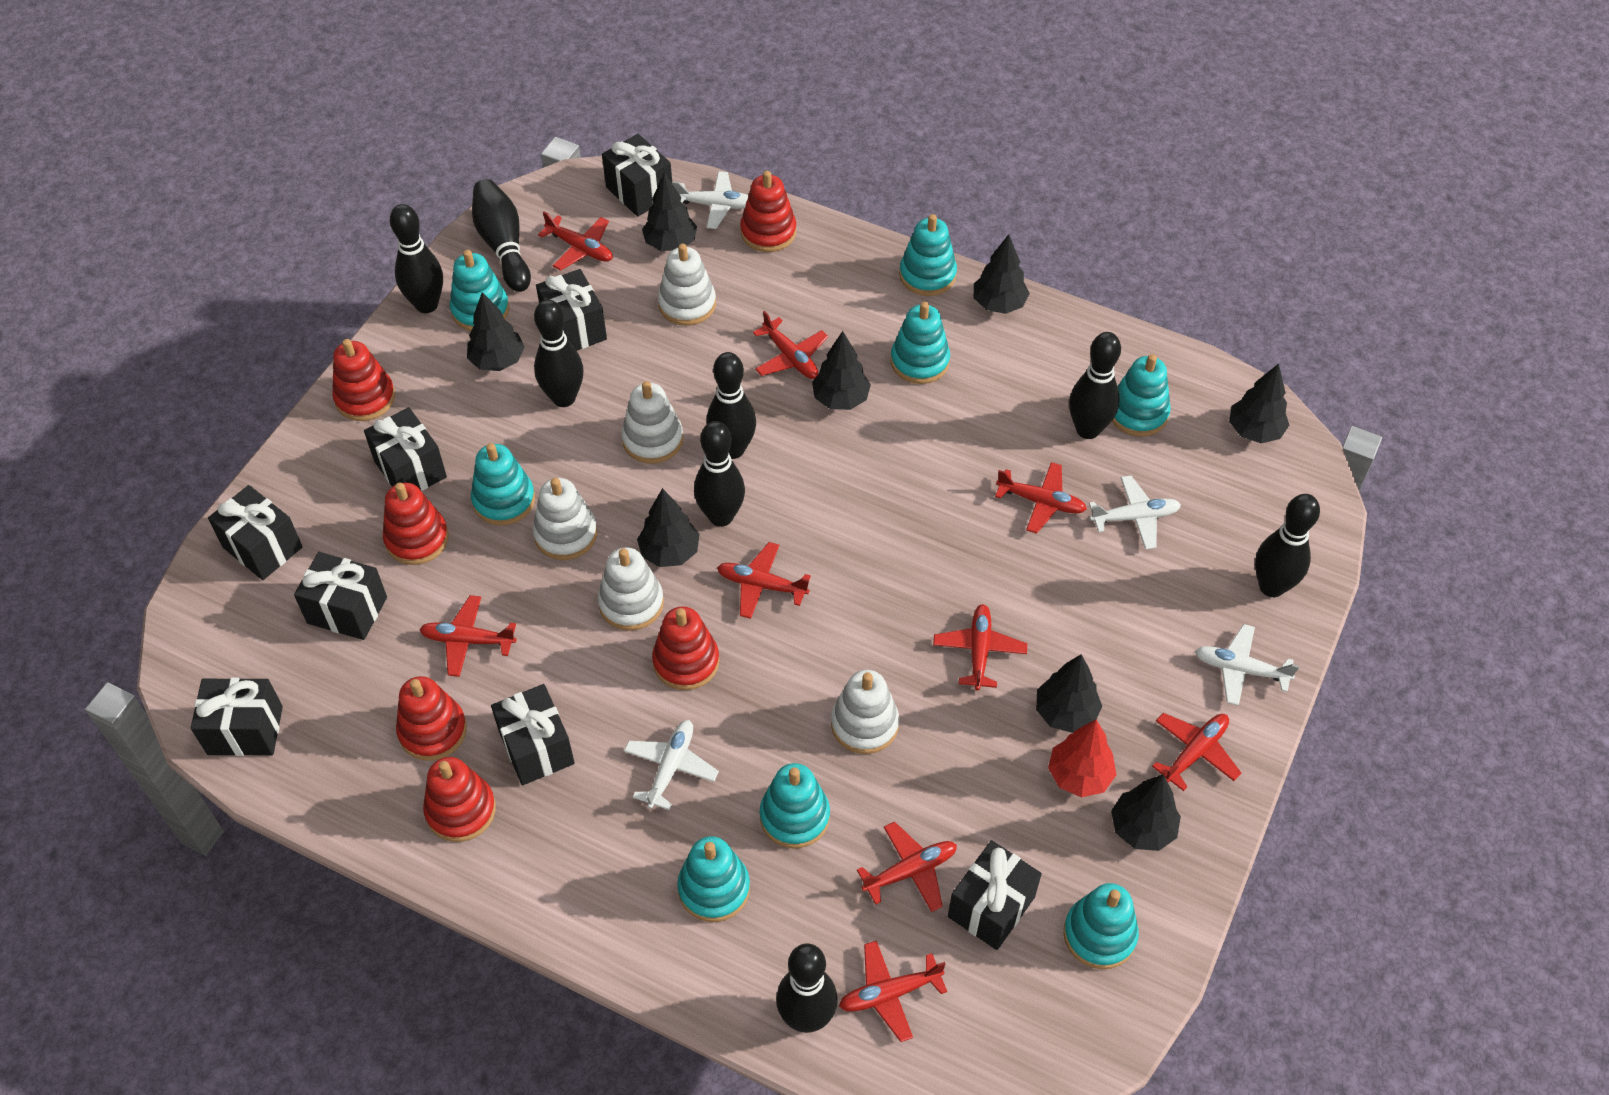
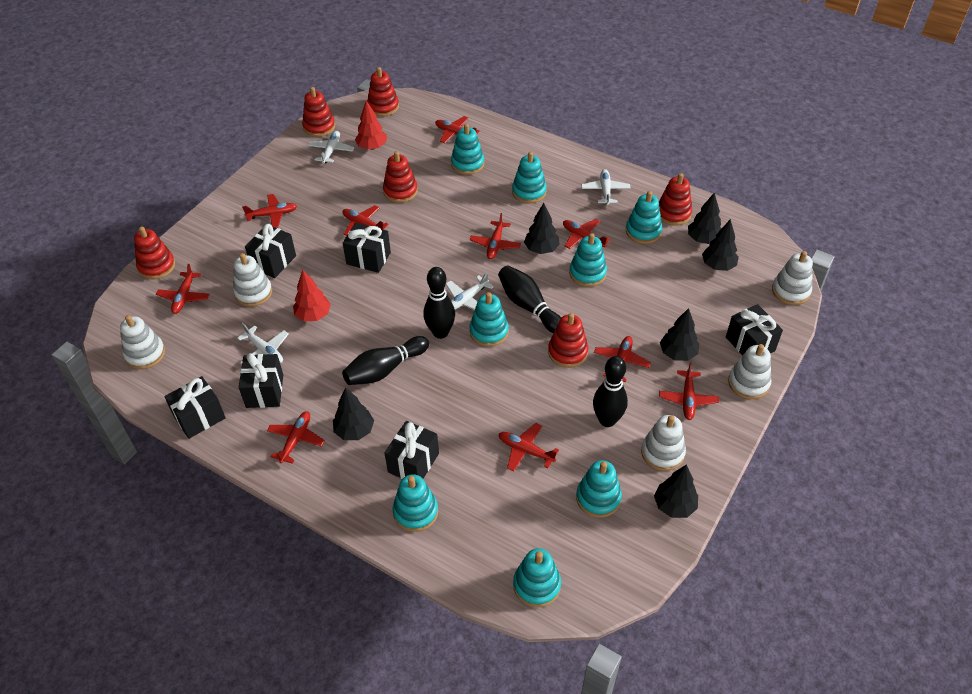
black bowling pin: [390,204,443,313] [472,179,531,292] [534,299,584,407] [694,421,745,527] [707,352,756,459] [776,943,838,1033] [1069,332,1121,439] [1255,494,1320,597] = 8 -> [342,336,429,385] [423,267,455,339] [498,265,561,333] [593,356,628,427] = 4
black gift: [191,678,283,756] [208,485,303,580] [294,552,387,640] [364,407,447,491] [491,684,575,785] [536,269,607,351] [602,134,672,217] [948,840,1042,950] = 8 -> [164,376,226,439] [239,353,283,408] [245,224,296,278] [343,223,391,273] [385,421,439,479] [726,304,783,356] = 6
black tree: [467,292,525,371] [637,488,700,567] [642,172,697,251] [812,331,871,410] [974,234,1030,314] [1036,654,1102,733] [1111,774,1181,851] [1229,363,1289,443] = 8 -> [333,387,374,440] [524,203,560,254] [654,464,698,518] [660,308,699,361] [688,193,721,244] [702,219,739,271] = 6
red plane: [419,595,516,677] [538,212,613,271] [717,542,811,619] [753,311,828,379] [839,941,947,1042] [857,822,957,912] [933,604,1027,690] [995,462,1087,534] [1152,713,1241,791] = 9 -> [156,264,210,314] [242,194,297,228] [267,411,325,464] [342,205,389,236] [435,116,480,143] [470,213,521,259] [499,423,559,471] [563,219,610,249] [594,336,651,382] [659,362,719,420] = 10
red tree: [1048,720,1116,797] = 1 -> [293,270,331,321] [355,101,387,150] = 2

